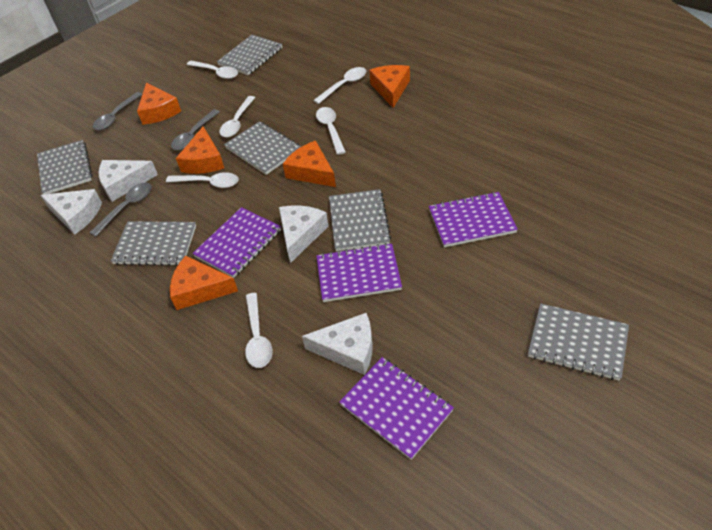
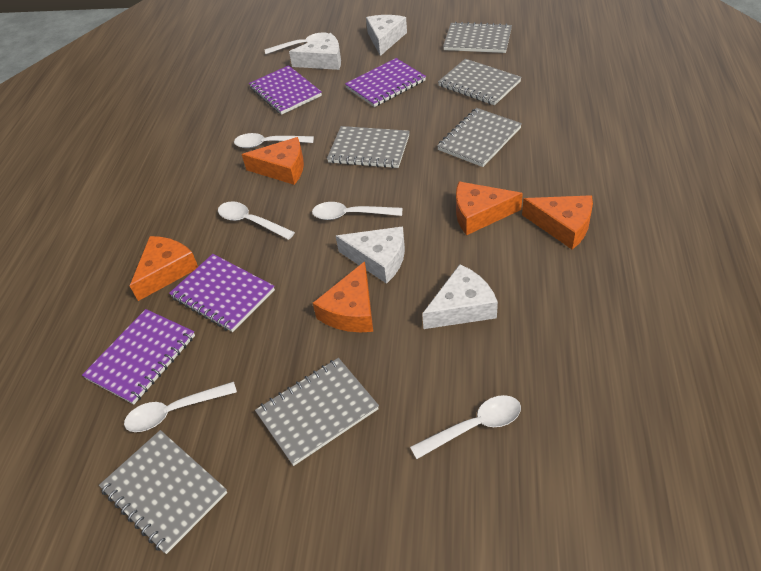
grey spoon: [89,182,152,237] [93,92,142,130] [171,109,220,150] = 3 -> none = 0

